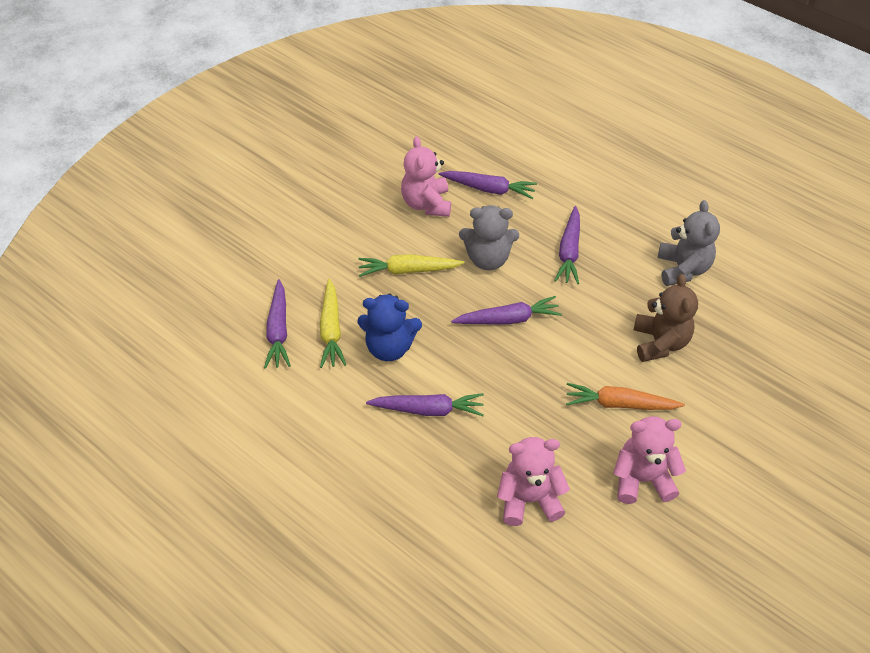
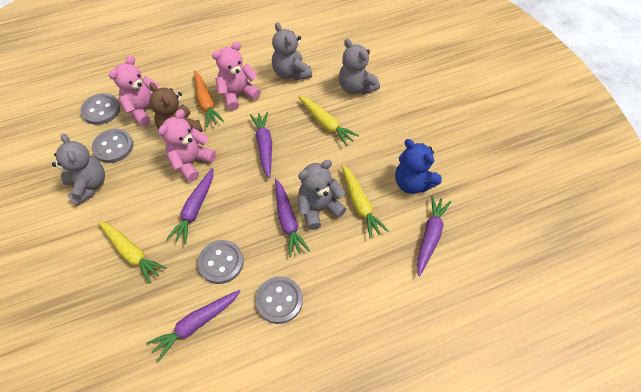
grey button: none = 0 -> [80,93,120,125] [92,129,133,163] [197,240,244,284] [255,276,303,324] = 4
grey teddy bear: [459,205,519,270] [658,200,720,286] = 2 -> [52,134,105,207] [272,23,312,81] [297,160,346,230] [339,39,380,95] = 4
yellow carrot: [320,279,347,368] [358,254,465,277] = 2 -> [98,221,167,284] [298,96,359,146] [342,165,389,239] = 3

